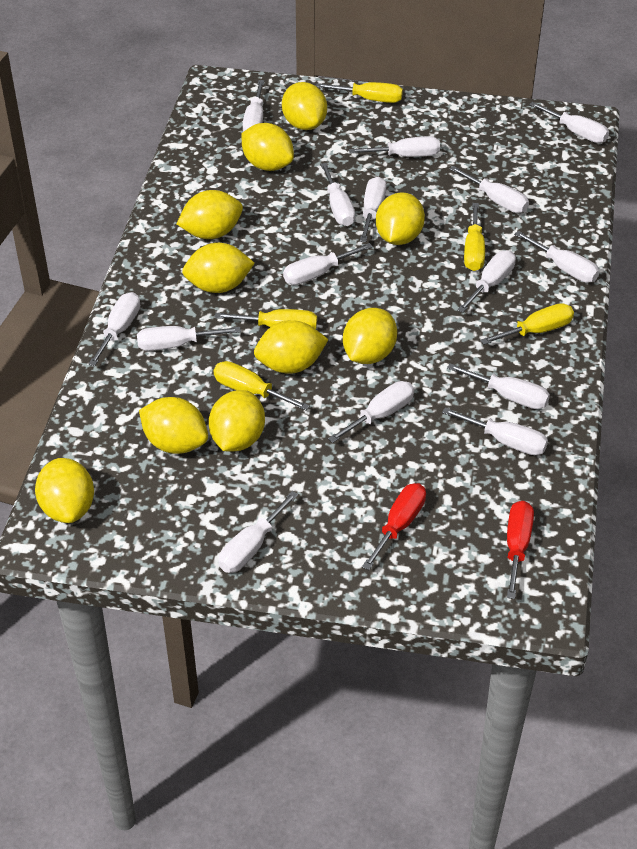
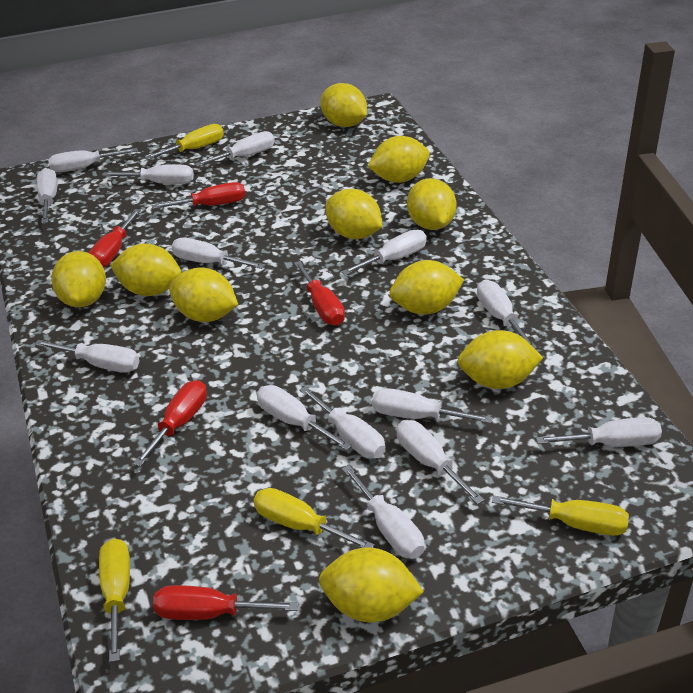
red screwdriver: [362,483,426,570] [507,501,534,599] = 2 -> [89,209,141,267] [133,380,207,467] [151,182,245,209] [153,585,298,620] [294,261,345,325] = 5
white screwdriver: [88,292,140,367] [137,326,241,351] [218,491,298,573] [243,80,264,132] [283,243,373,285] [320,163,355,226] [328,381,414,443] [349,136,440,157] [360,177,387,242] [442,408,548,455] [447,363,550,409] [449,166,529,213] [457,250,516,313] [514,231,600,283] [529,102,609,143] = 15 -> [34,340,140,373] [36,168,58,223] [48,148,138,172] [103,165,194,184] [172,238,265,269] [195,131,275,167] [257,385,352,451] [299,386,385,459] [341,230,427,276] [342,465,424,559] [372,388,493,423] [397,420,484,504] [477,280,537,349] [536,417,662,447] = 14
yellow screwdriver: [213,361,310,411] [214,309,317,329] [316,82,403,103] [464,203,485,271] [480,303,574,345] = 5 -> [99,538,130,662] [145,124,224,160] [254,488,374,548] [492,495,629,536] = 4

